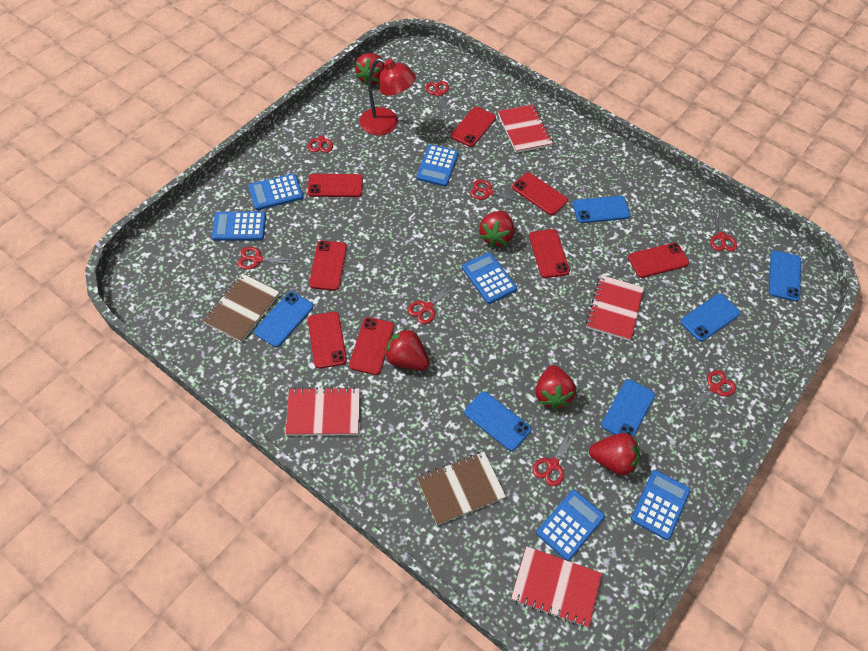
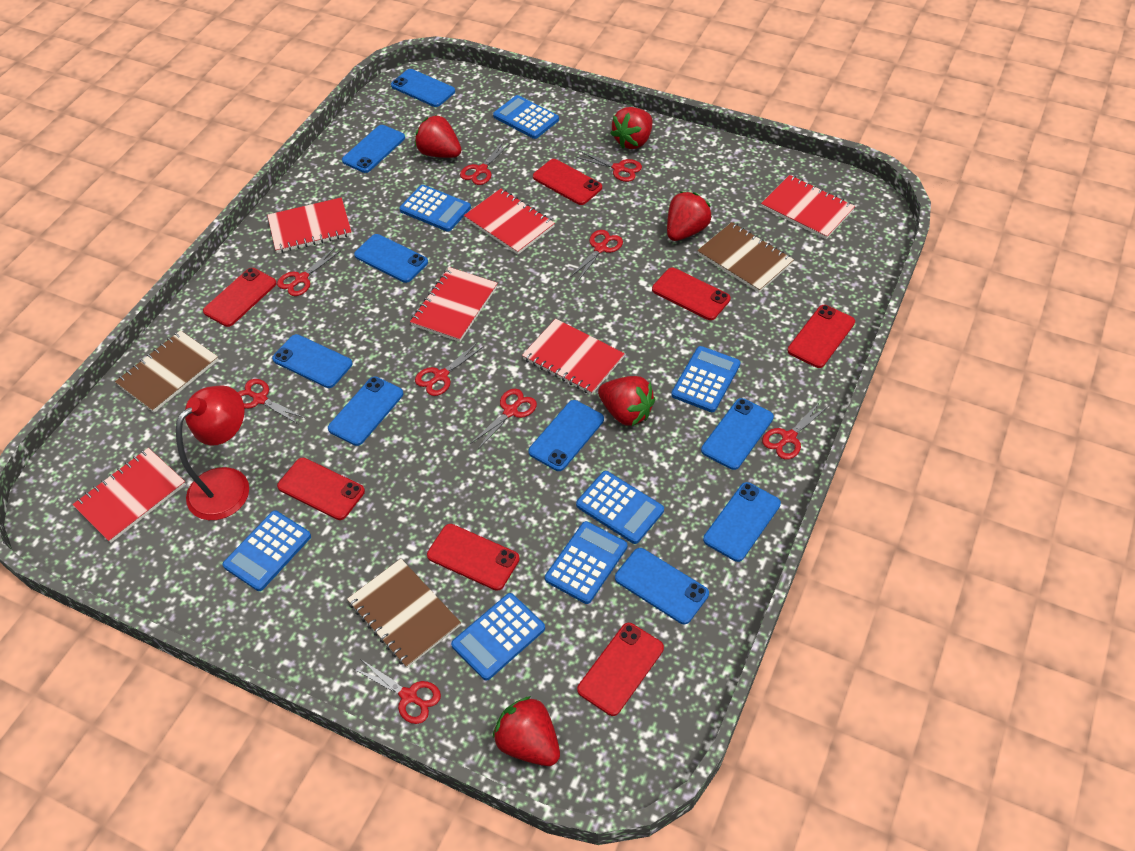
blue calculator: [212,212,266,241] [248,174,303,210] [416,145,459,187] [462,253,517,304] [536,490,605,561] [631,470,691,540] = 6 -> [223,511,311,591] [399,185,471,232] [451,593,545,681] [493,95,559,139] [545,521,627,604] [576,471,664,544] [671,346,740,412] = 7
blue phone: [254,292,313,347] [464,391,531,451] [573,196,630,223] [601,379,655,437] [680,294,740,342] [769,250,801,301] = 6 -> [272,334,352,388] [328,377,403,446] [342,125,405,173] [354,234,428,283] [391,69,455,107] [528,400,604,471] [615,548,709,624] [701,398,774,470] [703,482,781,562] = 9
brown notebook: [203,273,279,342] [417,452,506,525] = 2 -> [115,330,219,413] [347,559,461,668] [697,222,794,292] = 3
red notebook: [285,387,360,436] [498,104,553,153] [511,546,602,628] [586,275,644,341] = 4 -> [72,448,186,543] [267,197,352,253] [410,267,498,342] [464,189,555,254] [522,319,625,395] [761,175,855,239] = 6
red phone: [308,174,363,197] [308,312,347,369] [309,240,347,291] [349,317,394,375] [451,107,496,147] [512,172,568,215] [529,229,570,278] [628,243,689,278] = 8 -> [203,268,277,327] [277,458,365,520] [427,524,520,591] [533,159,602,205] [577,623,664,716] [652,268,731,320] [787,305,855,368] = 7
red scissors: [238,247,298,270] [308,116,333,153] [408,281,457,324] [426,81,449,116] [470,180,524,204] [532,429,578,486] [683,370,736,414] [710,207,737,251] = 8 -> [238,379,305,424] [277,248,341,296] [353,660,441,724] [415,343,484,396] [460,141,510,185] [470,389,537,449] [571,230,623,281] [576,151,642,182] [762,402,827,459] = 9

